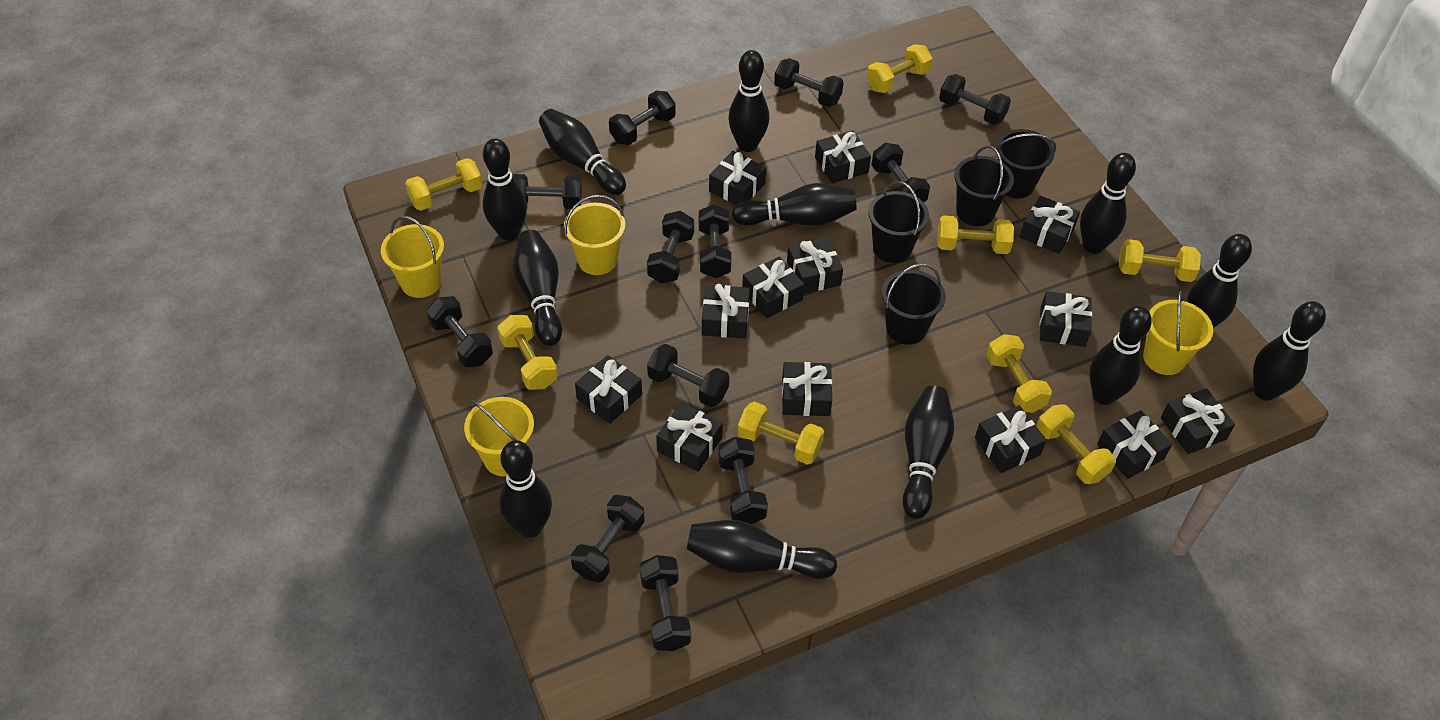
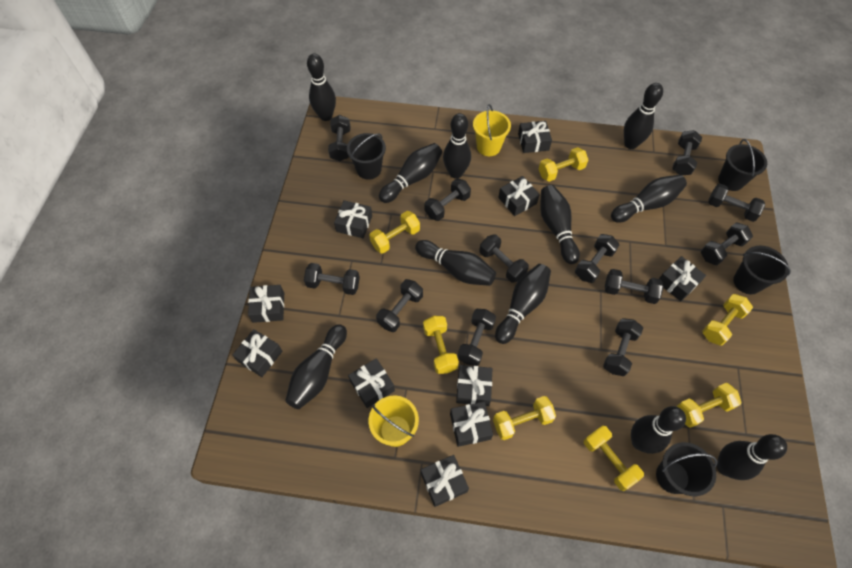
black bowling pin: [483,138,527,241] [499,440,552,538] [513,230,562,346] [539,109,626,195] [687,520,837,579] [728,50,769,152] [732,183,857,226] [902,386,954,519] [1080,153,1136,254] [1089,305,1152,405] [1187,234,1252,328] [1253,301,1326,401] = 12 -> [285,324,347,409] [307,54,336,121] [379,143,442,203] [415,240,496,286] [443,113,471,179] [495,264,551,344] [540,185,580,264] [611,175,687,223] [624,83,663,149] [631,406,686,454] [717,434,787,480] = 11
black gift: [575,355,642,424] [656,402,723,472] [702,284,750,339] [709,151,766,205] [742,256,804,318] [782,362,832,416] [787,238,843,294] [815,130,871,184] [975,405,1047,473] [1020,196,1080,254] [1040,291,1092,347] [1097,410,1172,479] [1161,388,1235,454] = 13 -> [232,329,282,377] [248,285,284,323] [334,200,372,238] [348,358,395,408] [421,455,469,507] [450,402,493,447] [456,365,492,406] [498,176,540,216] [518,121,552,153] [659,256,706,301] = 10
yellow bucket: [381,216,444,298] [464,397,534,476] [564,195,625,275] [1143,291,1213,375] = 4 -> [368,396,419,447] [473,104,511,156] = 2
yellow dumbbell: [405,158,483,211] [497,315,558,390] [738,402,824,465] [866,44,932,93] [937,215,1014,254] [986,334,1052,413] [1036,404,1116,484] [1119,239,1201,282] = 8 -> [369,211,420,254] [423,316,459,374] [493,396,556,440] [539,147,588,182] [584,426,644,491] [676,383,741,428] [702,294,753,346] = 7

